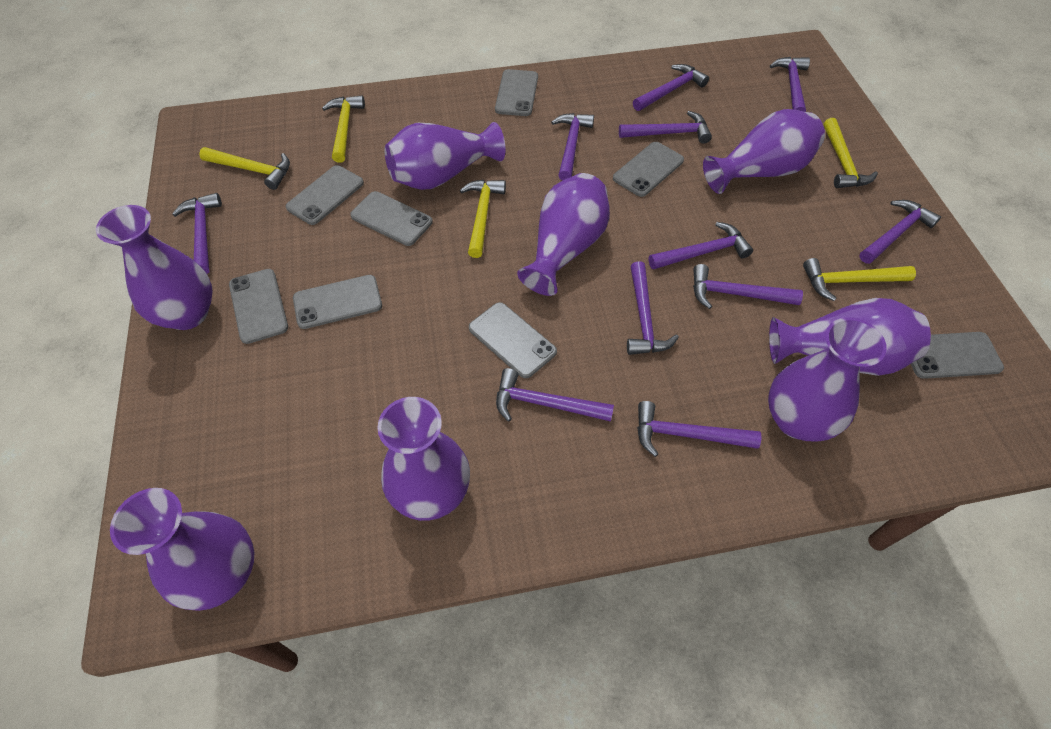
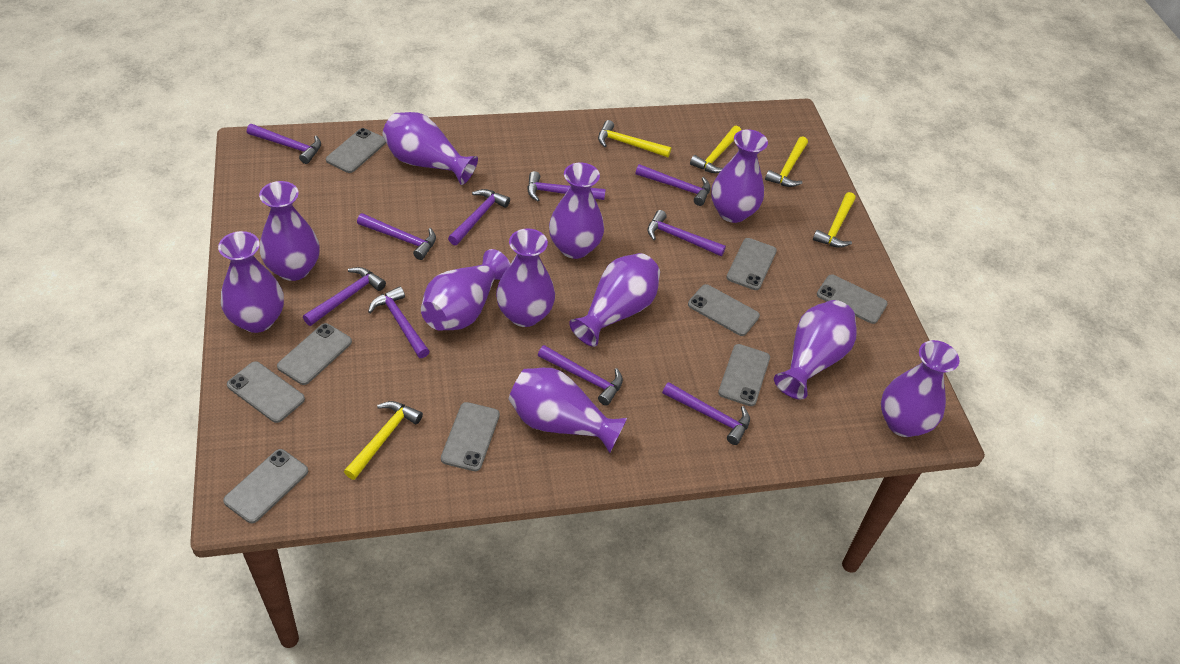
grey phone: [229,269,288,344] [286,165,364,225] [293,275,382,329] [350,191,433,246] [469,302,557,378] [495,69,538,116] [613,142,684,197] [911,332,1004,379] = 8 -> [223,449,308,523] [227,361,305,423] [277,323,352,385] [326,128,386,173] [441,402,500,471] [688,284,760,336] [718,344,770,406] [726,238,777,290] [817,274,888,324] = 9
purple hammer: [172,193,222,274] [496,368,614,422] [551,113,594,181] [619,111,712,144] [627,261,679,355] [633,64,709,111] [637,401,761,457] [649,222,753,270] [693,264,803,309] [770,57,810,112] [859,200,941,264] = 11 -> [247,124,321,164] [303,267,386,326] [357,213,436,260] [368,286,430,358] [448,189,510,245] [527,171,606,201] [538,345,623,406] [636,164,711,206] [647,210,726,256] [662,382,750,445] = 10
purple vase: [96,205,213,330] [110,488,255,611] [378,397,470,521] [384,122,505,190] [517,173,610,296] [703,109,825,194] [768,317,886,441] [769,298,931,376] = 8 -> [218,231,284,333] [259,181,320,281] [382,112,478,185] [421,249,510,331] [496,228,555,327] [508,368,627,453] [549,163,604,259] [569,253,660,347] [711,129,768,223] [774,300,857,399] [881,340,960,437] = 11

